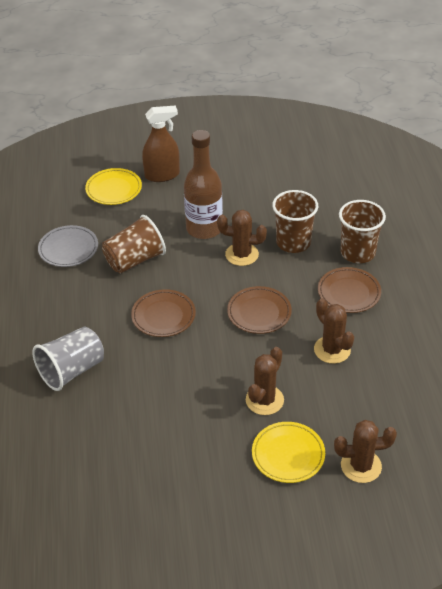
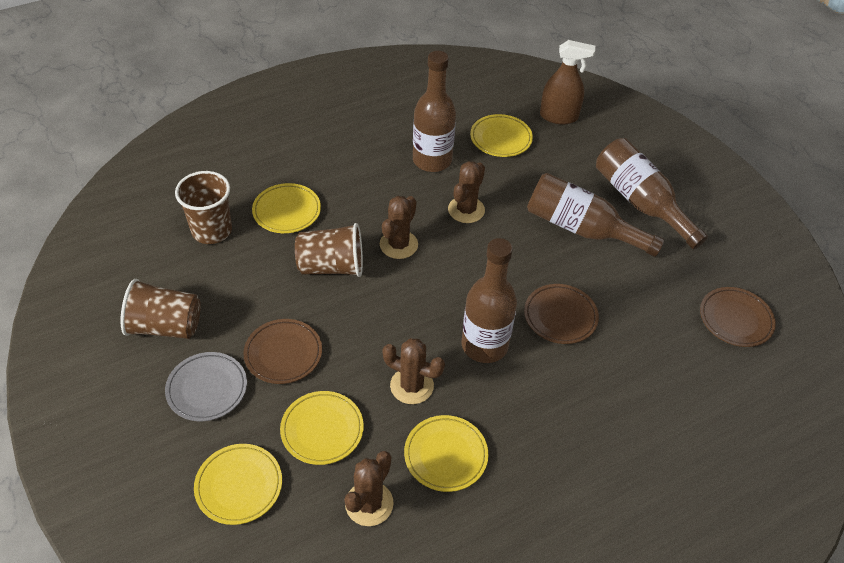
brown bottle: [184,130,223,239] = 1 -> [413,51,456,172] [462,238,517,363] [527,173,664,257] [596,138,708,250] = 4
grey cup: [32,327,104,391] = 1 -> none = 0
yellow plate: [85,168,142,205] [252,422,325,483] = 2 -> [194,444,282,525] [252,183,321,233] [280,391,364,465] [404,415,488,492] [470,114,533,157] = 5

